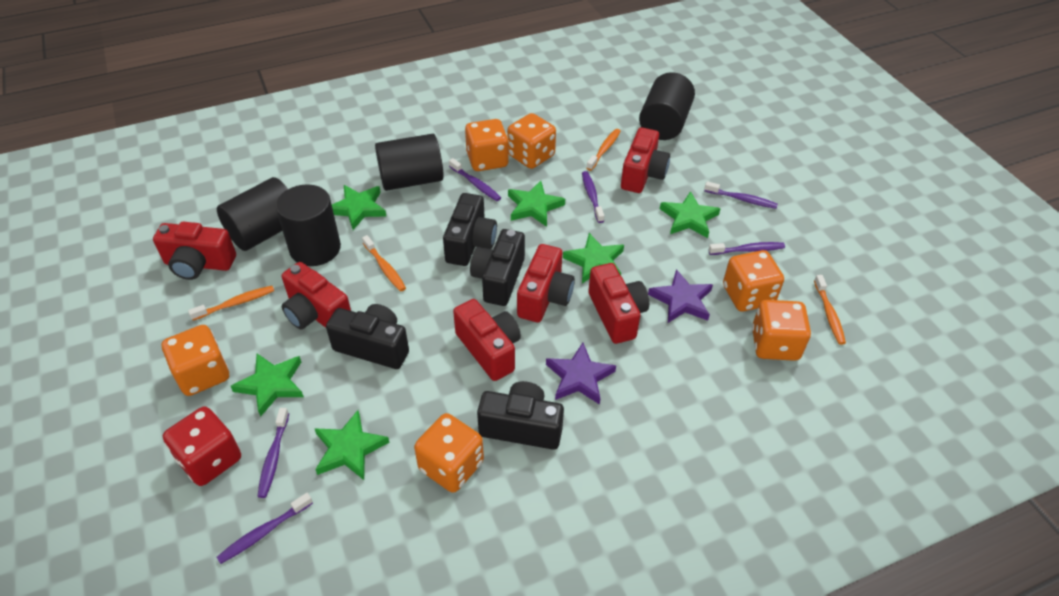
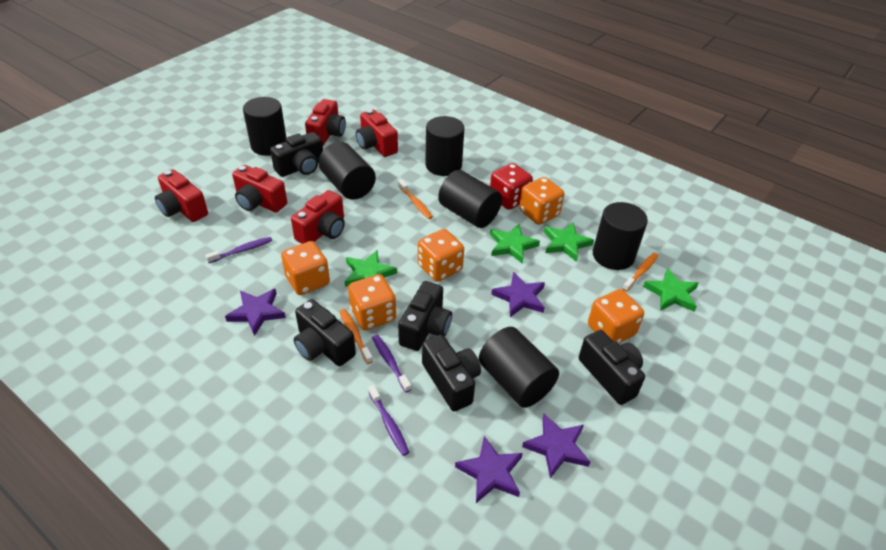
black camera: [326,304,409,369] [443,193,497,266] [470,229,525,306] [477,381,564,450] = 4 -> [270,132,323,177] [294,299,356,366] [398,281,452,351] [422,335,481,411] [579,330,645,405] = 5
black cylinder: [217,177,288,251] [276,184,341,266] [375,134,444,191] [639,72,695,140] = 4 -> [243,97,287,156] [319,142,376,200] [425,116,465,176] [438,170,502,228] [479,327,559,408] [593,202,648,270] = 6
green star: [231,354,304,417] [314,410,389,480] [332,185,386,230] [508,181,565,227] [563,233,624,283] [660,191,720,238] = 6 -> [345,250,397,287] [490,224,540,264] [544,223,594,262] [643,268,699,312] = 4
orange dice: [162,325,229,396] [414,413,484,493] [465,119,509,171] [507,113,556,169] [723,250,784,311] [752,300,811,361] = 6 -> [281,241,330,295] [348,274,396,330] [418,229,464,282] [519,177,564,225] [588,289,644,343] = 5
orange toothbrush: [188,286,274,321] [362,235,406,292] [586,129,621,171] [814,275,846,345] = 4 -> [340,309,373,364] [399,180,433,219] [622,253,658,292] = 3
purple star: [546,343,616,405] [648,269,713,323] = 2 -> [225,289,286,336] [455,436,523,503] [491,272,545,317] [522,414,590,478] = 4
purple toothbrush: [217,493,313,564] [257,408,289,498] [449,158,501,201] [582,171,604,223] [704,181,778,209] [708,242,785,255] = 6 -> [205,237,272,263] [368,385,409,456] [372,335,412,392] = 3
red camera: [153,222,236,280] [282,262,351,330] [453,299,521,381] [517,244,575,323] [588,263,649,344] [621,127,670,193] = 6 -> [155,169,208,222] [232,165,287,213] [291,190,345,244] [305,99,346,146] [356,109,398,157] = 5

